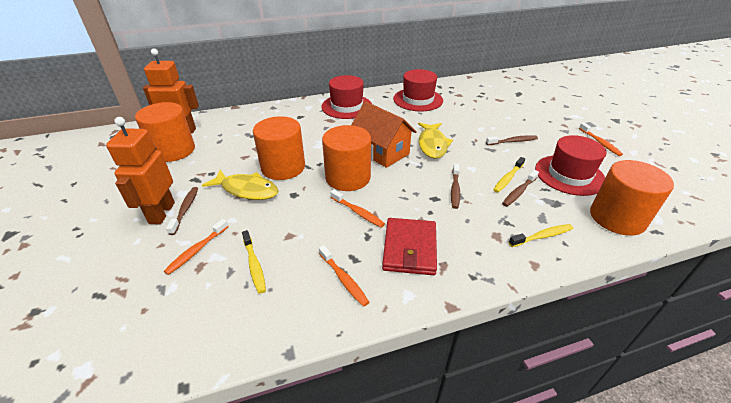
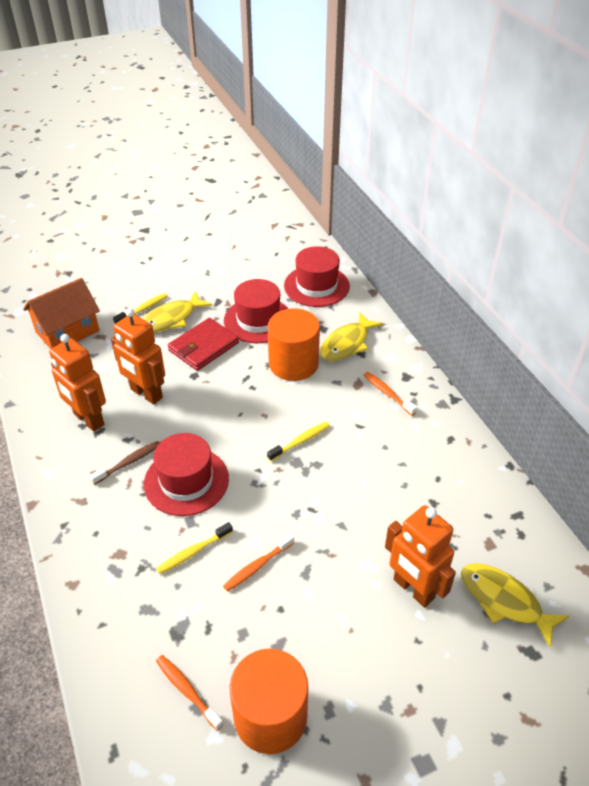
brown toothbrush: [166,187,198,235] [451,163,460,209] [486,135,538,145] [502,170,539,207] = 4 -> [90,441,159,485] = 1
orange cylinder: [135,102,195,162] [253,116,305,180] [322,125,371,191] [590,160,674,236] = 4 -> [229,649,308,754] [268,308,320,381] = 2
orange robot: [106,117,175,224] [143,49,199,133] = 2 -> [49,334,106,432] [111,308,165,405] [385,505,456,607] = 3
orange toothbrush: [164,219,229,275] [319,245,369,307] [330,189,385,228] [579,123,623,156] = 4 -> [156,655,223,731] [223,533,294,592] [364,372,417,416] = 3
yellow fish: [202,170,279,200] [418,122,453,159] = 2 -> [142,291,212,333] [320,312,383,361] [461,563,569,647] = 3

